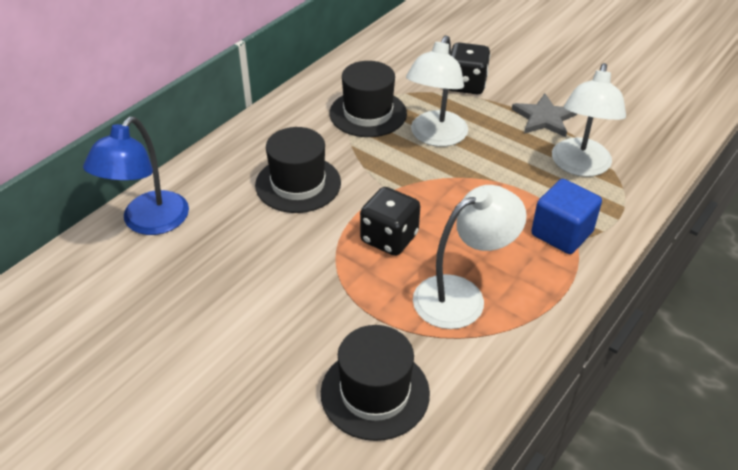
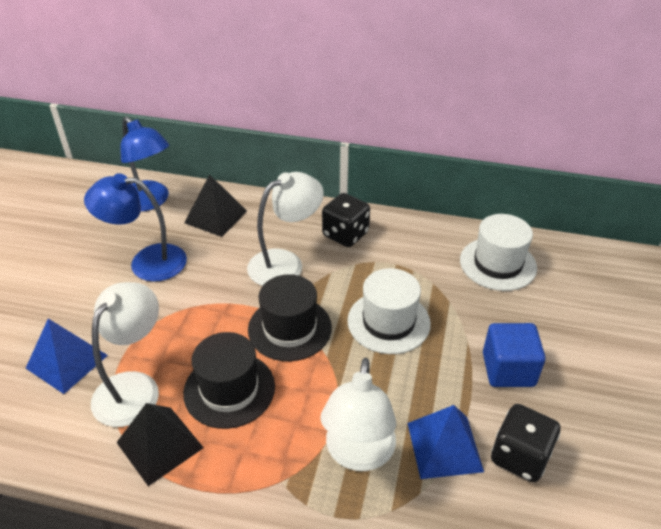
black hat: [255,127,341,213] [321,325,430,441] [330,61,407,137] = 3 -> [183,332,275,429] [248,274,332,361] = 2
black pyramid: none = 0 -> [116,403,204,486] [184,174,247,237] = 2
blue lamp: [83,117,189,235] = 1 -> [84,173,187,282] [120,116,169,212] = 2
blue pyramid: none = 0 -> [26,319,108,394] [408,405,484,479] = 2
grey star: [512,94,577,137] = 1 -> none = 0
white hat: none = 0 -> [347,268,431,354] [460,214,537,291] = 2

